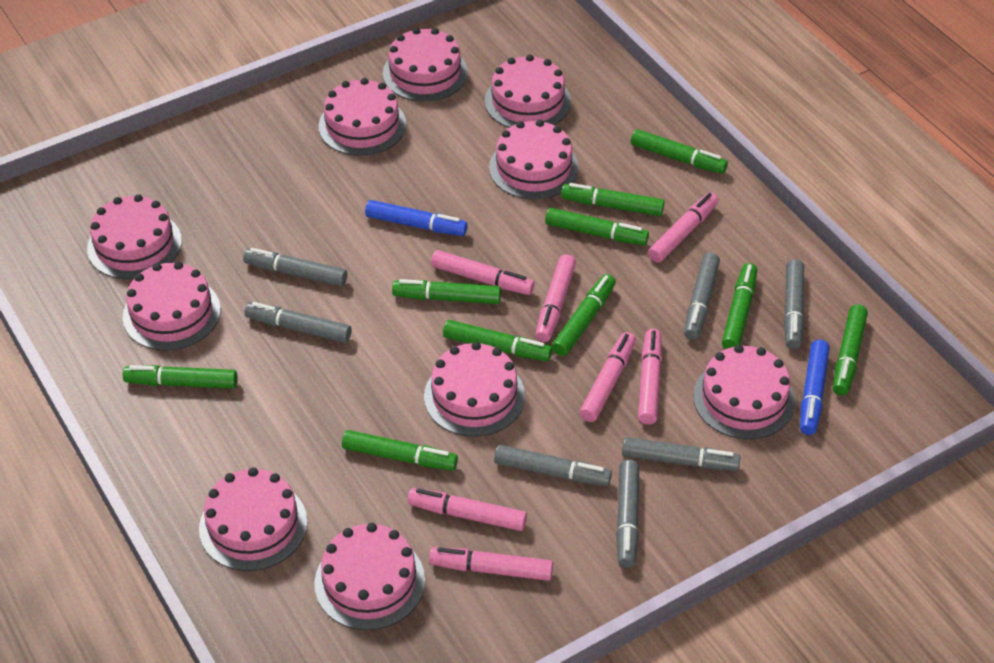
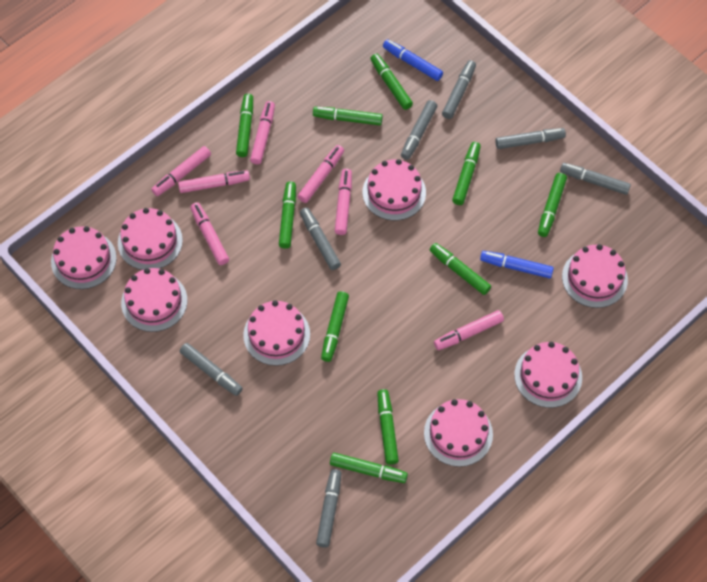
pink cake: [87,194,182,279] [123,262,221,351] [199,467,307,571] [314,523,425,630] [319,78,406,156] [383,28,468,102] [424,342,525,437] [485,54,571,128] [489,120,579,200] [693,345,795,439] = 10 -> [51,226,117,289] [118,208,183,270] [121,268,187,332] [243,300,310,366] [363,159,426,220] [424,399,493,467] [514,342,582,408] [562,244,628,308] = 8

